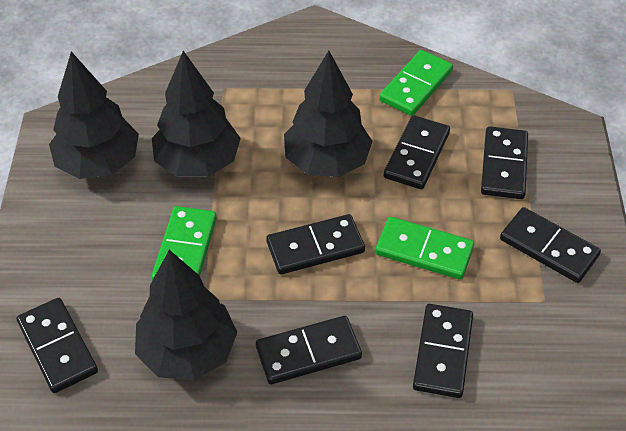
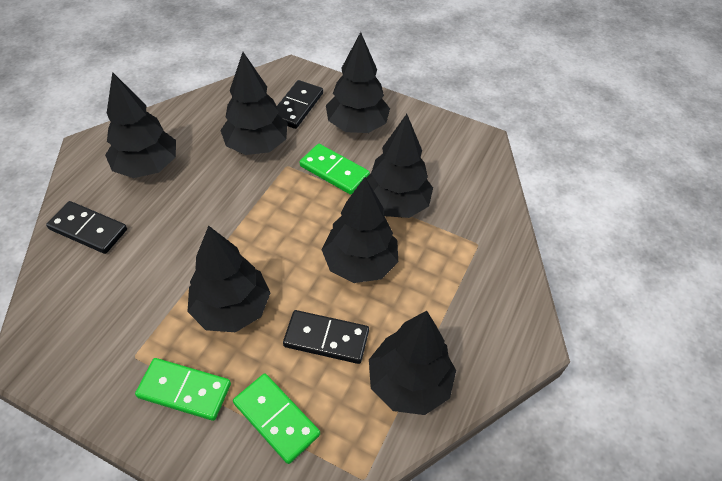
black domino: [17,298,98,393] [256,316,362,384] [266,214,365,274] [384,115,450,189] [413,304,473,398] [481,126,528,199] [500,207,601,283] = 7 -> [46,201,127,254] [277,80,323,129] [283,310,369,364] = 3
black tree: [49,51,139,179] [135,250,237,380] [152,51,241,177] [284,50,373,177] = 4 -> [105,72,176,178] [188,226,270,332] [220,52,288,155] [321,177,398,283] [326,32,390,133] [366,114,433,218] [369,311,456,415] = 7

